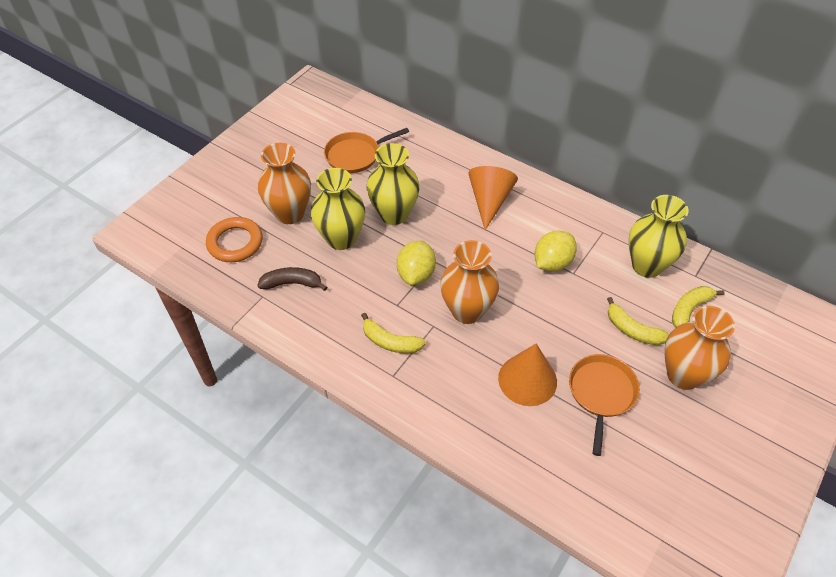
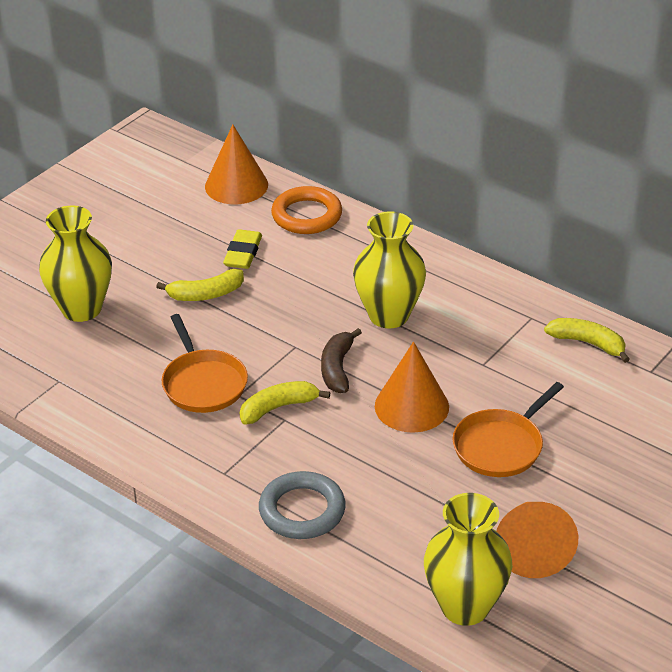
grey ring: none = 0 -> [259,471,346,539] = 1
orange cone: [468,166,518,230] [498,344,557,406] = 2 -> [205,124,268,204] [375,342,449,433] [496,502,578,578] = 3
orange vase: [258,143,311,224] [440,240,499,324] [664,306,735,390] = 3 -> none = 0
yellow eraser: none = 0 -> [223,229,262,269] = 1
yellow lemon: [397,241,436,285] [535,231,577,272] = 2 -> none = 0

